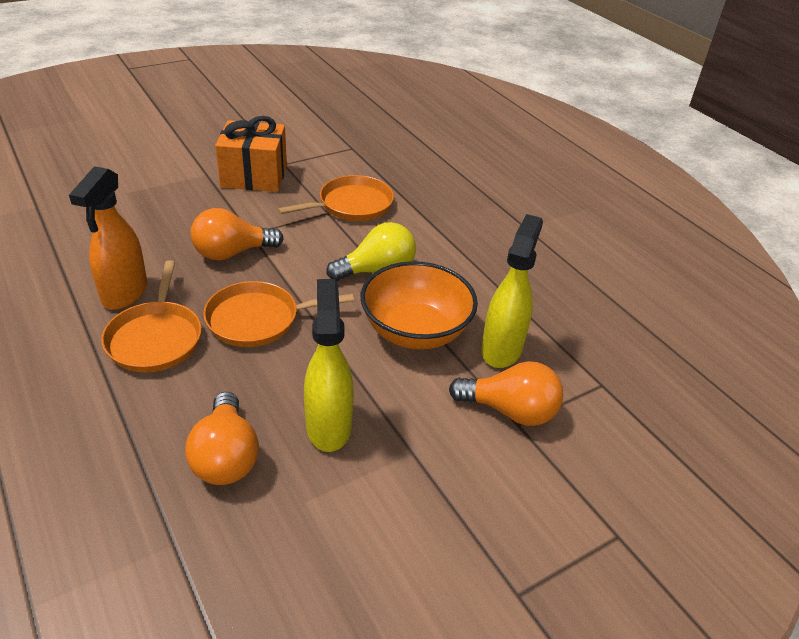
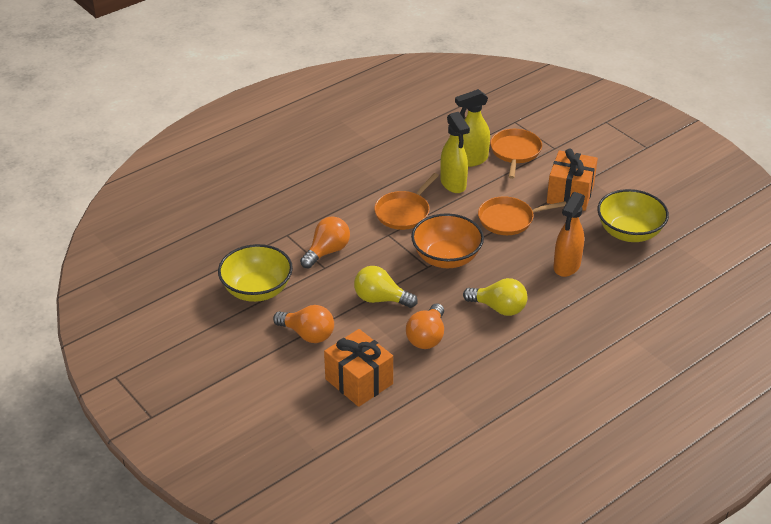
orange gift: [215,116,287,192] = 1 -> [324,329,393,407] [547,149,598,211] = 2
yellow bowl: none = 0 -> [218,244,293,302] [597,189,669,242] = 2
yellow light bulb: [326,222,416,281] = 1 -> [354,266,418,308] [463,278,528,316] = 2

